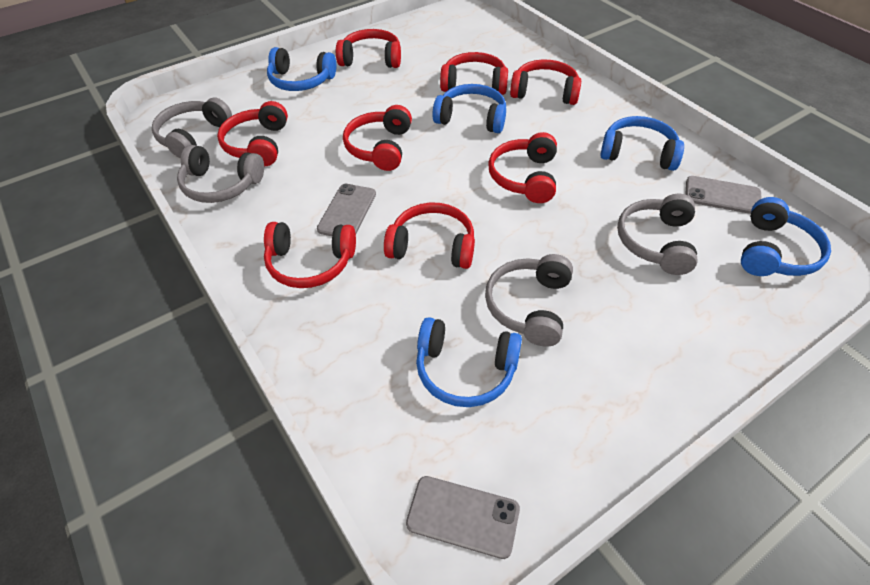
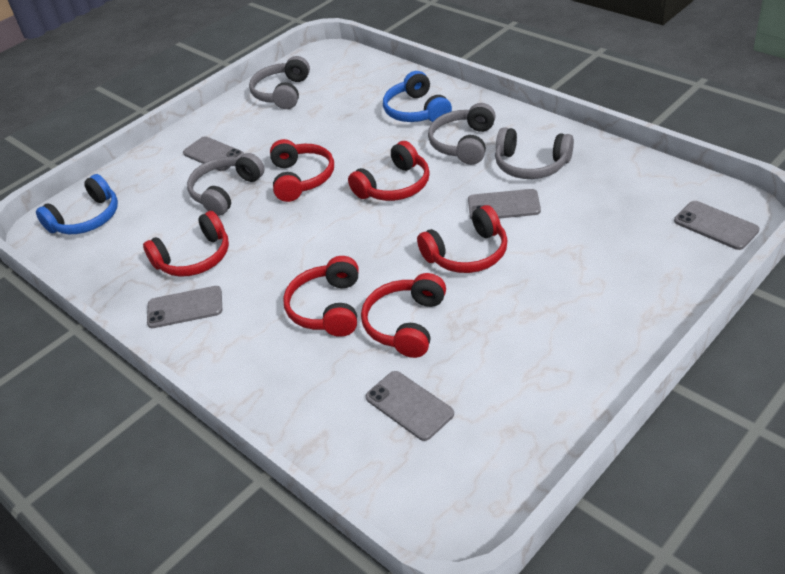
blue headphones: [267,47,336,91] [416,317,522,407] [432,84,506,133] [600,116,684,171] [741,197,831,276] = 5 -> [36,174,118,234] [383,71,452,122] = 2
grey phone: [317,184,376,236] [406,476,520,559] [685,176,762,214] = 3 -> [147,286,222,328] [183,136,244,171] [366,371,454,441] [468,189,541,220] [674,201,759,250] = 5
red headphones: [217,101,288,166] [264,222,356,288] [336,29,401,68] [343,105,412,171] [384,202,475,269] [440,52,508,95] [488,132,557,203] [510,59,581,105] = 8 -> [143,211,229,277] [270,139,334,202] [283,256,359,337] [348,141,430,201] [361,273,446,358] [417,205,508,273] = 6

